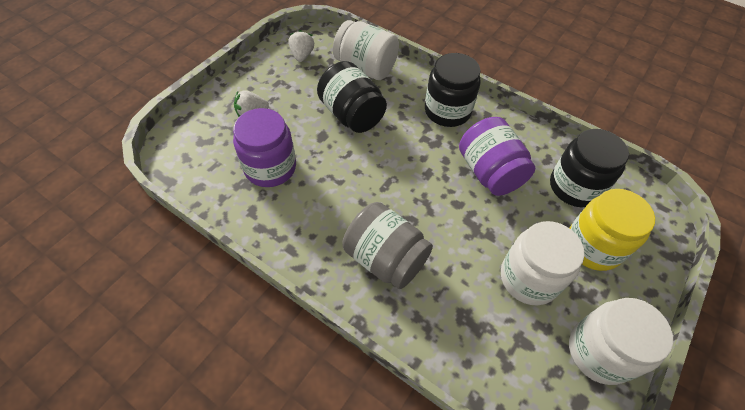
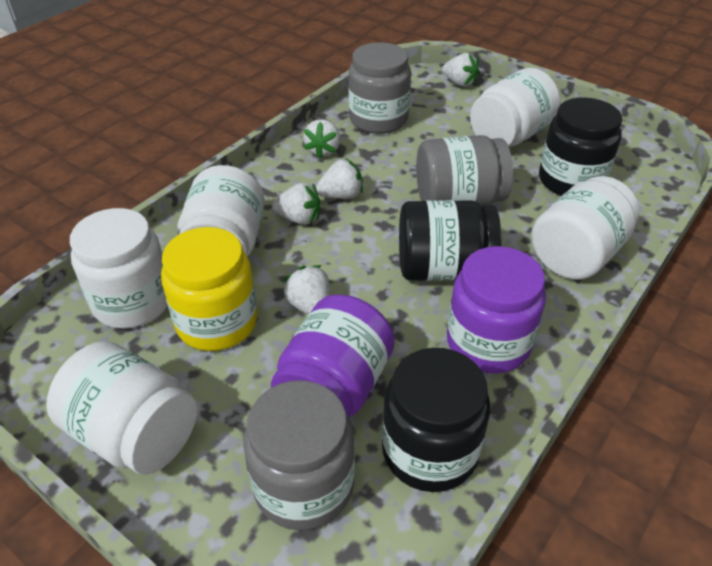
grey jar: [342,202,433,289] = 1 -> [243,380,355,530] [348,42,411,134] [416,135,513,206] = 3
white jar: [333,20,399,80] [501,221,584,305] [569,298,673,385] = 3 -> [46,341,197,475] [70,208,168,329] [177,165,265,256] [470,68,561,147] [531,176,639,280] = 5
white strawberry: [234,90,269,117] [288,30,314,62] = 2 -> [272,183,320,225] [283,265,330,315] [303,119,340,159] [316,158,363,199] [442,53,480,87] = 5

